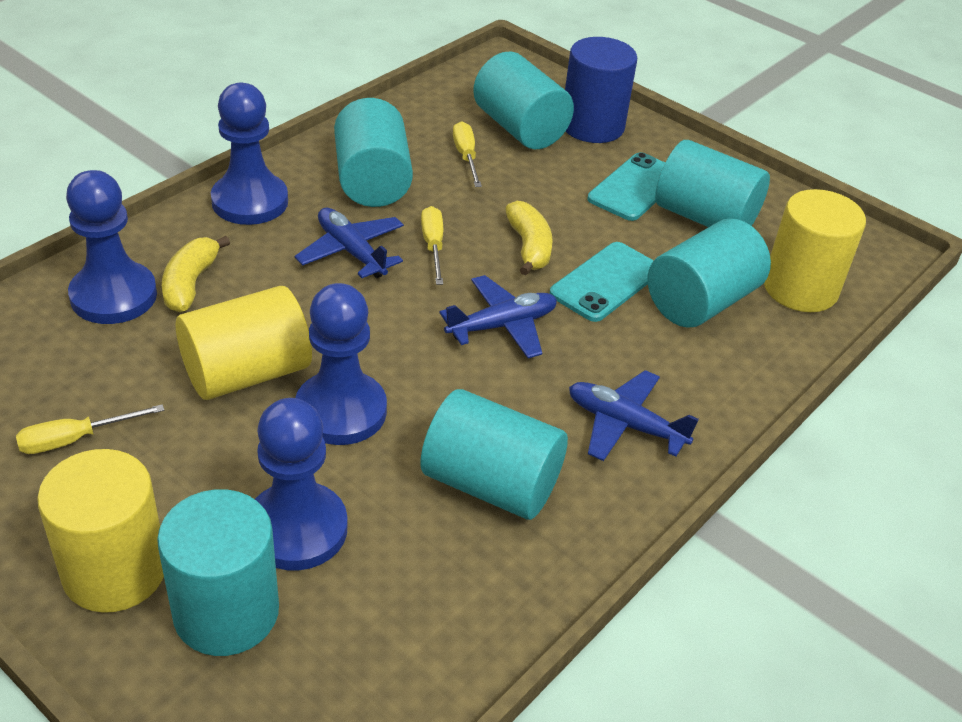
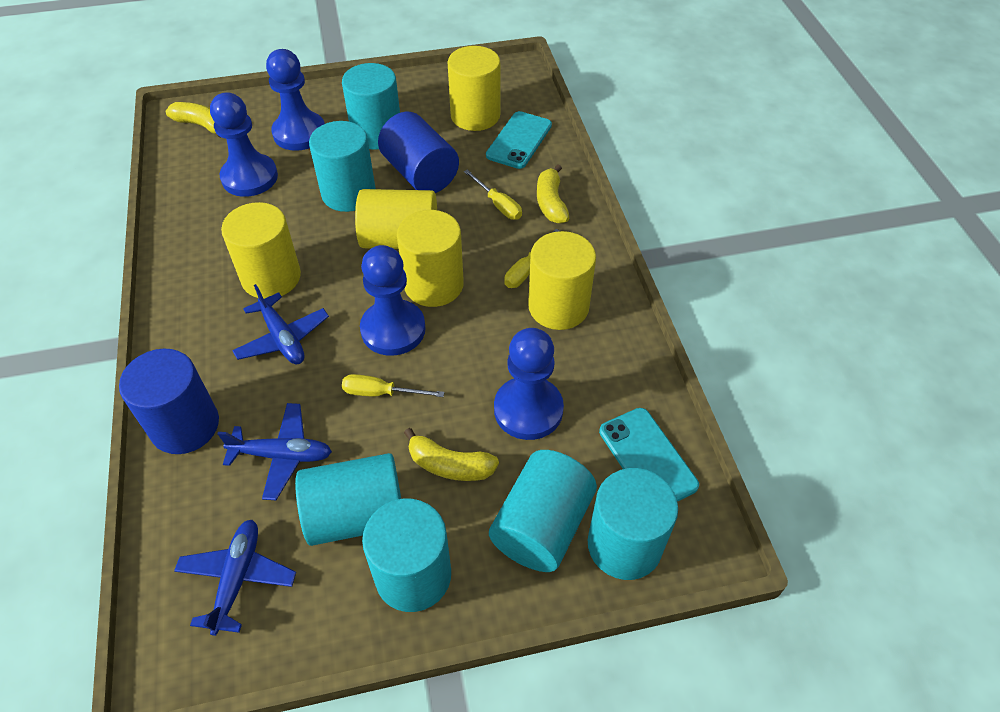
blue cylinder: [565,37,637,143] = 1 -> [119,349,219,454] [378,112,459,193] = 2
yellow banana: [162,236,230,312] [505,201,553,275] = 2 -> [166,102,221,138] [404,428,499,481] [537,165,569,224] = 3
yellow cylinder: [37,449,164,613] [176,286,312,400] [764,189,866,312] = 3 -> [221,202,301,299] [355,189,437,249] [397,210,464,307] [448,46,500,131] [528,231,596,330] = 5

